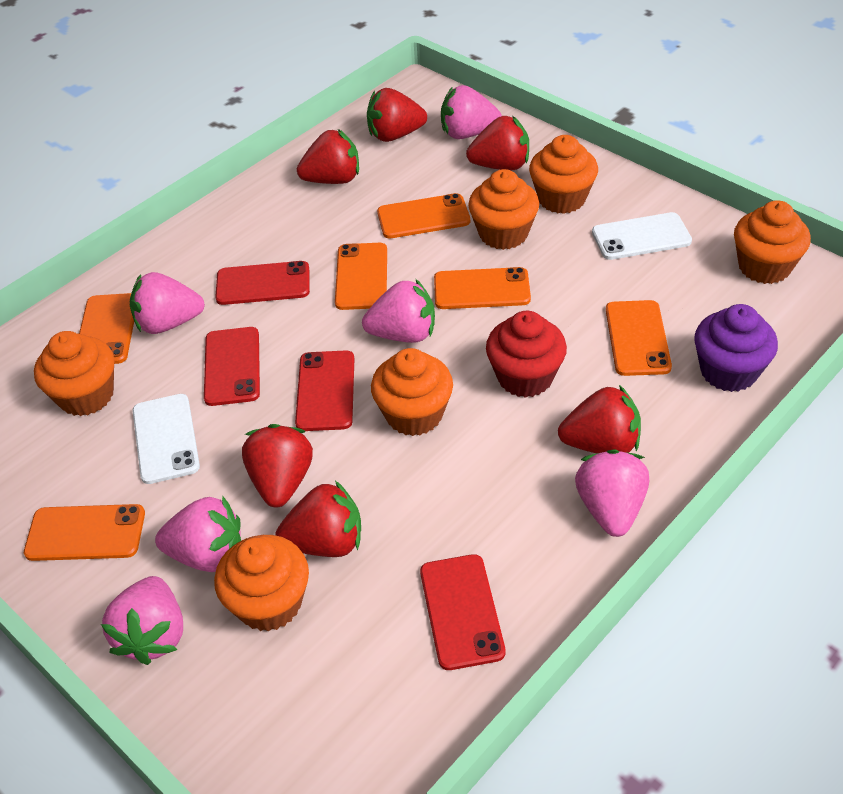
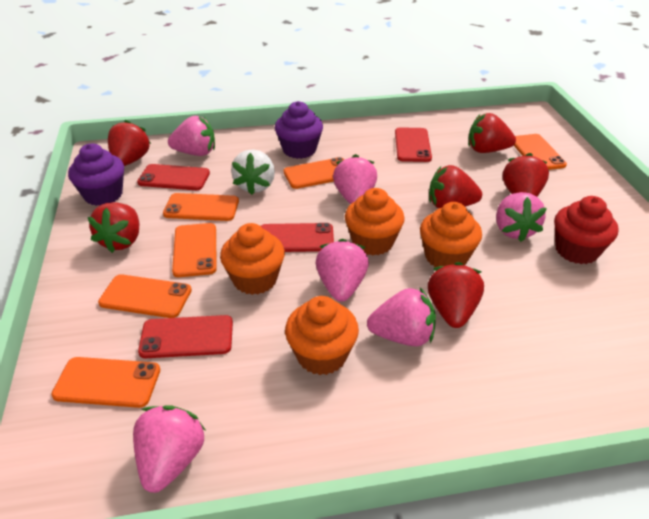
orange cupcake: [34,331,114,416] [214,535,309,632] [371,348,453,436] [468,169,539,250] [529,135,598,214] [734,200,811,284] = 6 -> [220,223,285,295] [285,296,359,375] [345,188,405,255] [420,202,482,267] = 4
purple cupcake: [694,304,778,392] = 1 -> [68,144,124,206] [275,101,323,159] = 2
white phone: [132,394,200,484] [592,212,692,260] = 2 -> none = 0
white strawberry: none = 0 -> [231,149,275,195] = 1

